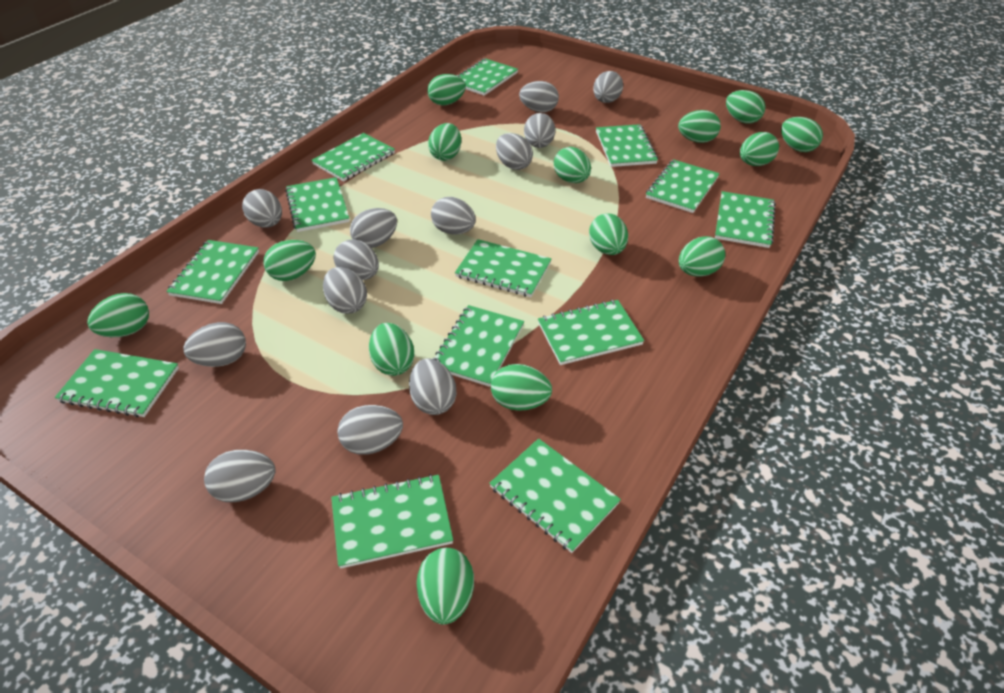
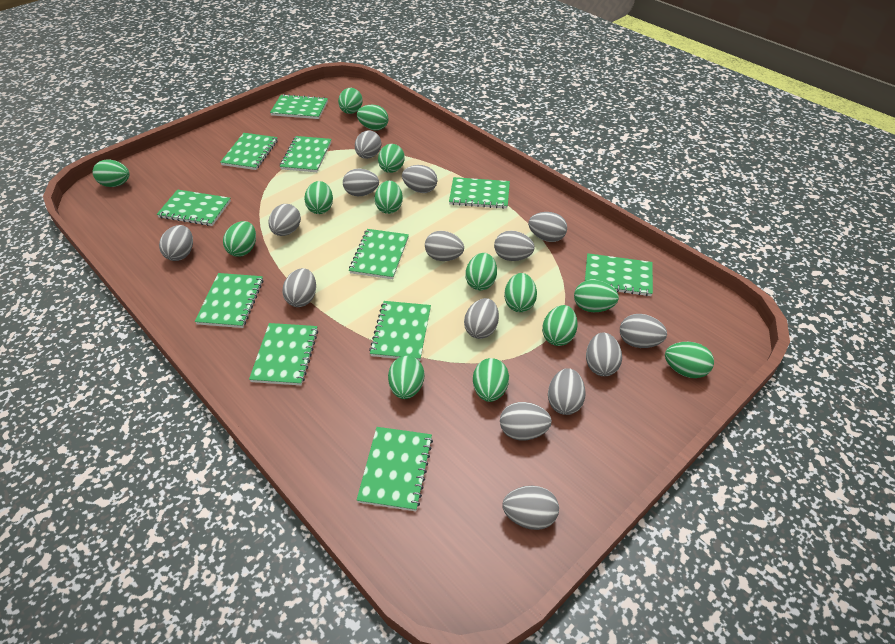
green notebook: [55,349,179,417] [166,240,259,304] [285,177,350,232] [311,133,395,182] [331,474,453,569] [432,305,524,387] [455,239,551,297] [457,58,518,96] [489,438,621,553] [538,300,644,365] [596,124,658,167] [646,159,720,213] [715,191,776,248] = 13 -> [157,189,231,226] [195,273,263,328] [220,133,278,170] [249,323,318,385] [270,94,328,119] [280,136,331,172] [349,229,409,279] [357,427,433,511] [369,301,431,361] [449,177,510,209] [585,253,653,296] = 11
grey egg: [183,322,246,367] [204,450,276,502] [242,189,282,228] [323,267,367,314] [334,239,379,280] [337,405,403,455] [350,208,397,248] [409,358,456,415] [431,197,476,235] [496,133,533,170] [519,81,559,113] [524,113,555,148] [593,71,623,103] = 13 -> [159,225,193,261] [268,204,301,236] [282,268,316,307] [343,169,379,196] [355,130,382,159] [402,165,437,193] [425,231,464,261] [464,298,499,339] [494,231,535,261] [500,402,552,440] [502,486,559,530] [528,212,567,242] [548,368,586,415] [586,333,622,376] [620,314,667,348] = 15

